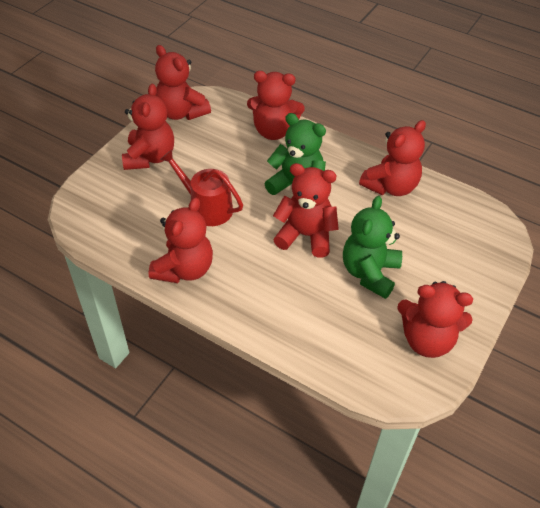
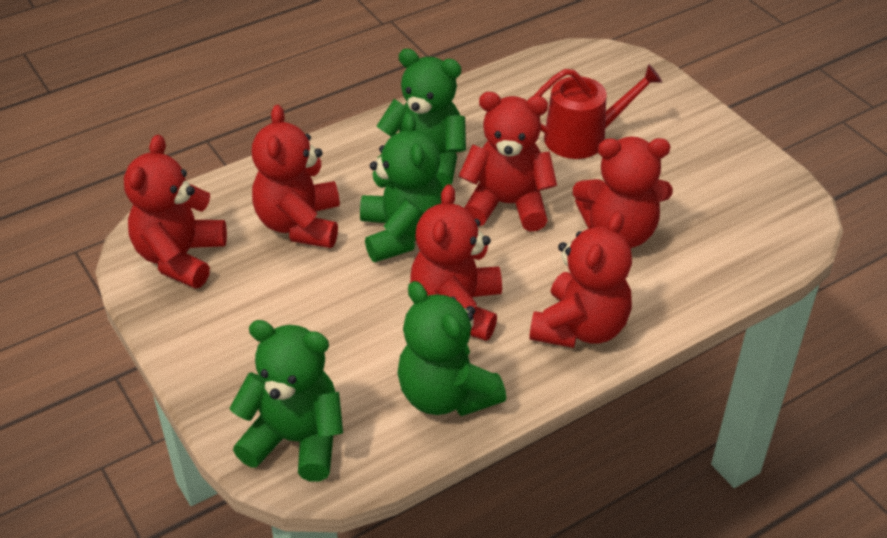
green teddy bear: [265,113,326,195] [343,196,402,299] = 2 -> [229,320,343,482] [360,112,443,262] [377,48,466,189] [397,281,506,416] = 4
red teddy bear: [122,84,174,170] [149,197,213,283] [155,45,211,120] [247,71,305,140] [273,163,339,258] [359,120,426,196] [397,281,473,358] = 7 -> [124,135,227,289] [252,105,340,248] [410,184,502,341] [459,92,557,231] [529,211,632,348] [573,136,672,248] = 6

